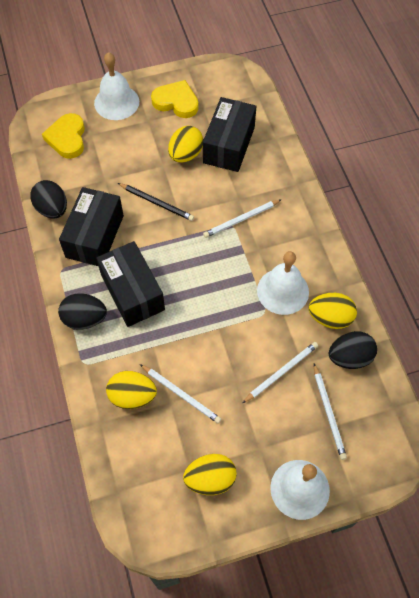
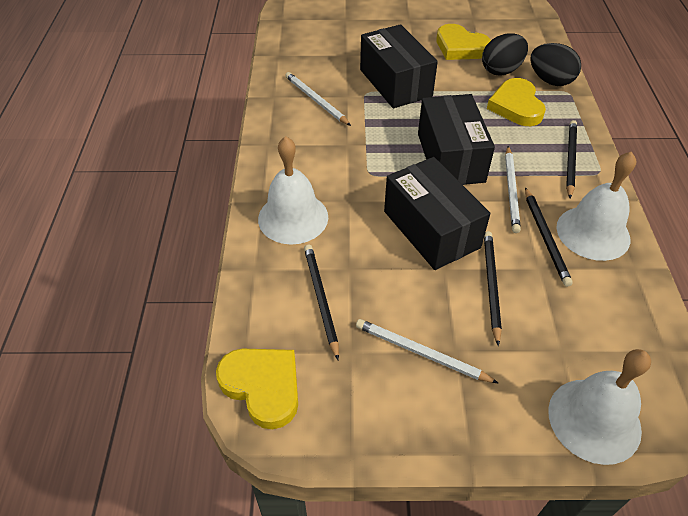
black egg: [30,180,67,219] [58,293,107,329] [329,331,377,369] = 3 -> [482,33,528,76] [531,43,581,86] = 2
black pencil: [118,183,194,221] = 1 -> [304,245,339,360] [484,231,502,346] [525,187,573,287] [566,120,577,198] = 4
white pencil: [140,364,221,424] [203,199,282,238] [243,342,318,403] [314,364,347,460] = 4 -> [285,72,351,126] [356,319,498,383] [505,146,521,233] = 3
yellow egg: [106,371,157,409] [168,126,204,163] [183,454,237,495] [309,293,357,329] = 4 -> none = 0
yellow heart: [42,113,85,159] [151,80,199,118] = 2 -> [216,349,298,429] [436,24,491,60] [487,78,546,126] = 3

